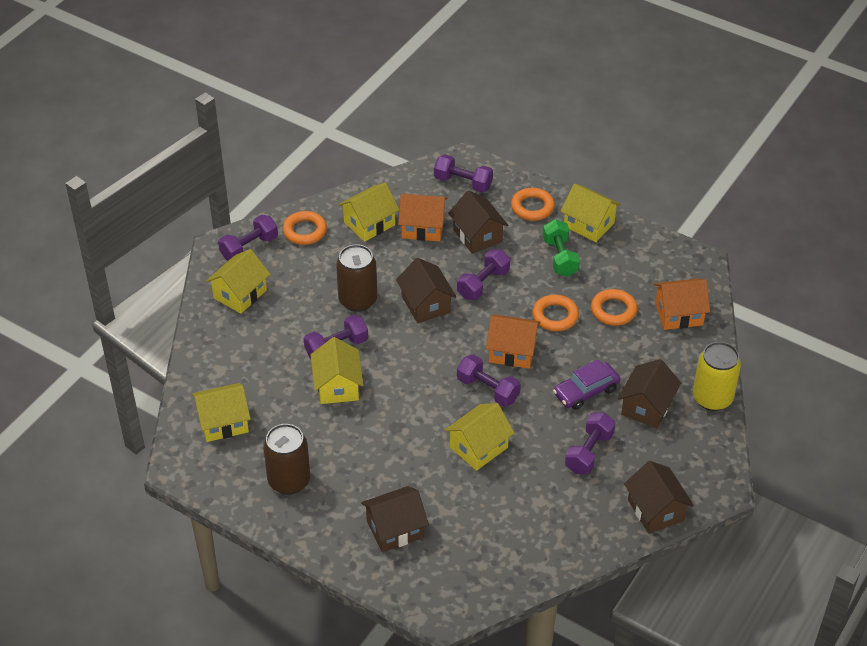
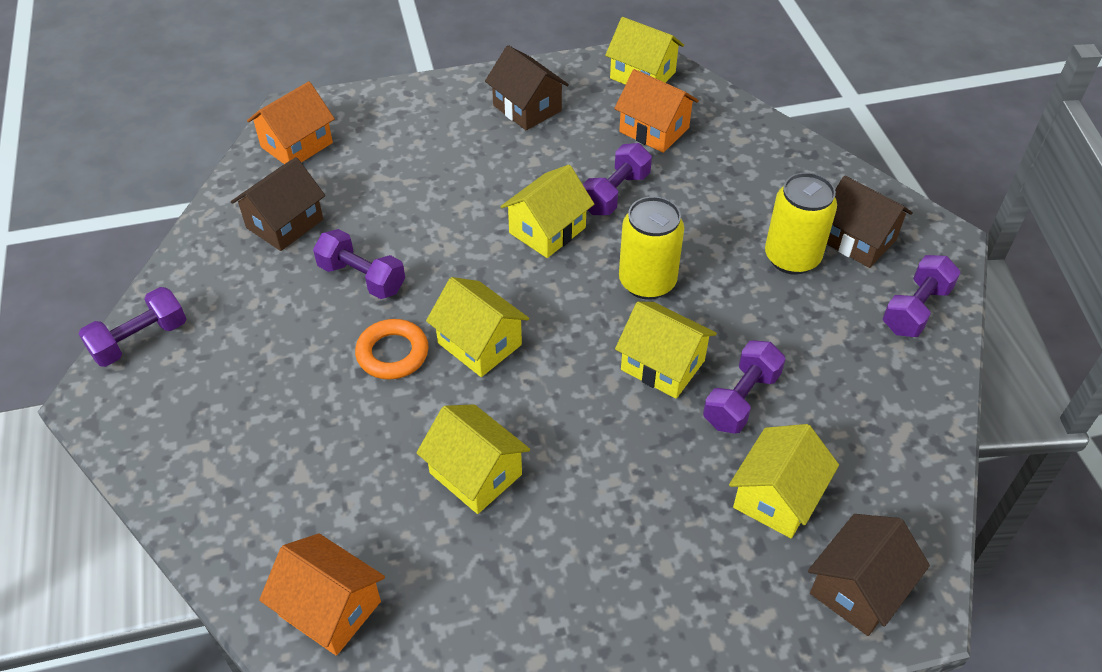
brown can: [263,424,310,495] [336,244,377,312] = 2 -> none = 0
brown house: [361,486,429,552] [396,258,456,323] [448,190,508,254] [618,359,681,428] [624,461,694,534] = 5 -> [231,157,325,251] [485,45,569,130] [808,514,930,636] [827,176,913,268] = 4
green dumbbell: [543,219,580,277] = 1 -> none = 0
orange ring: [283,211,327,245] [511,188,555,221] [532,295,579,331] [591,289,637,326] = 4 -> [355,319,429,379] = 1
purple car: [553,359,620,410] = 1 -> none = 0
purple dumbbell: [218,215,278,261] [304,315,368,358] [434,154,493,192] [457,249,510,300] [457,354,521,407] [565,413,615,474] = 6 -> [78,287,186,367] [313,229,405,299] [583,143,652,215] [703,340,786,434] [883,255,961,337] = 5
yellow can: [693,342,741,411] = 1 -> [619,196,684,300] [765,172,837,275] = 2

